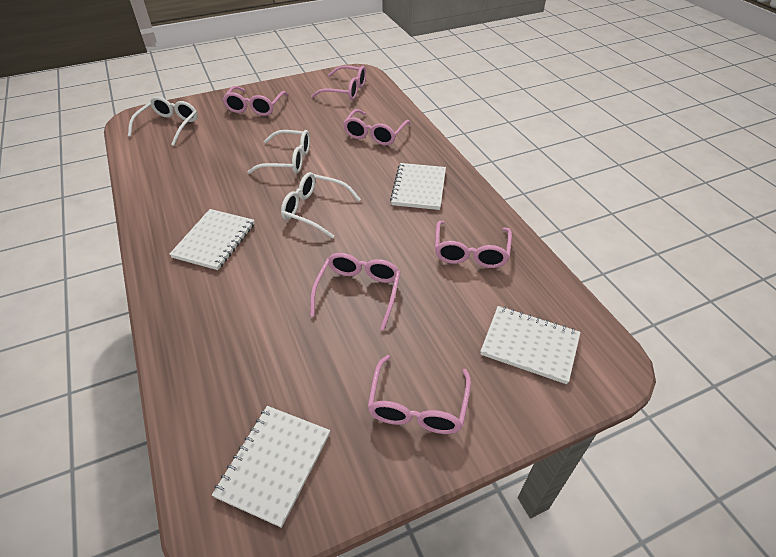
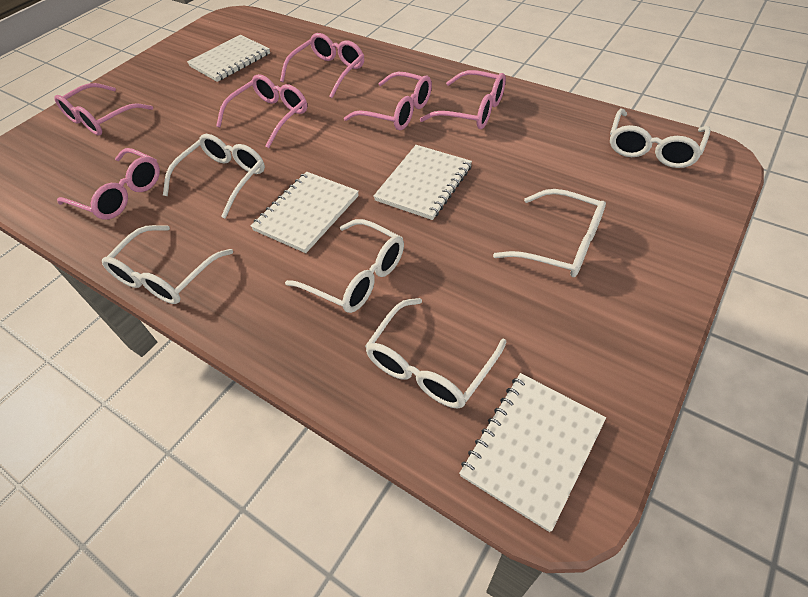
white glasses: [128,96,198,146] [247,130,310,174] [281,172,361,238] = 3 -> [102,225,233,304] [163,134,265,218] [285,219,404,313] [365,298,507,408] [493,189,606,277] [610,109,711,168] = 6

